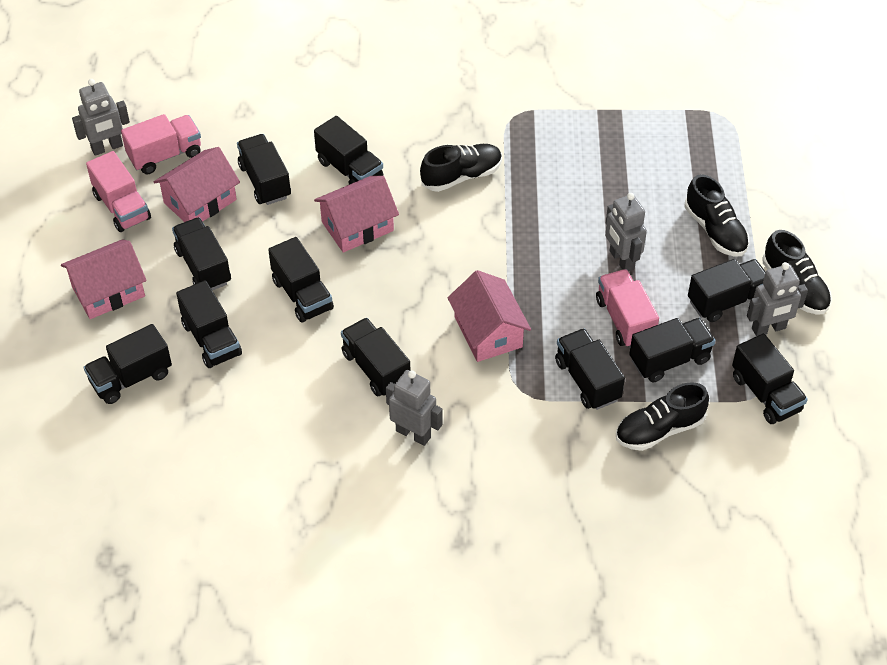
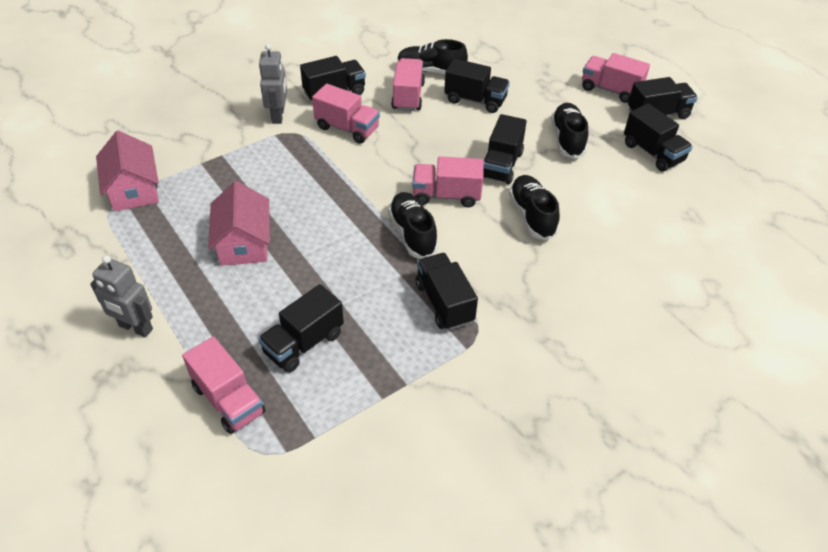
black truck: [84,324,172,404] [172,217,231,290] [176,280,242,368] [237,134,291,205] [268,237,334,323] [314,116,383,185] [341,318,410,396] [555,328,625,410] [629,318,715,382] [688,259,766,322] [732,334,808,424] = 11 -> [258,284,344,373] [300,56,366,101] [416,253,478,330] [444,58,510,113] [483,114,527,184] [624,103,693,172] [628,77,698,119] = 7
grey robot: [72,79,130,156] [386,370,443,446] [605,193,647,271] [747,262,808,336] = 4 -> [90,255,153,337] [259,44,287,124] = 2
pink house: [61,239,147,319] [154,147,240,222] [314,176,399,253] [448,270,531,362] = 4 -> [96,131,159,212] [208,181,270,266] = 2
pink truck: [86,151,151,232] [121,114,201,174] [596,269,659,348] = 3 -> [182,337,265,434] [312,84,380,144] [391,58,425,111] [412,156,484,207] [582,53,650,103] = 5

